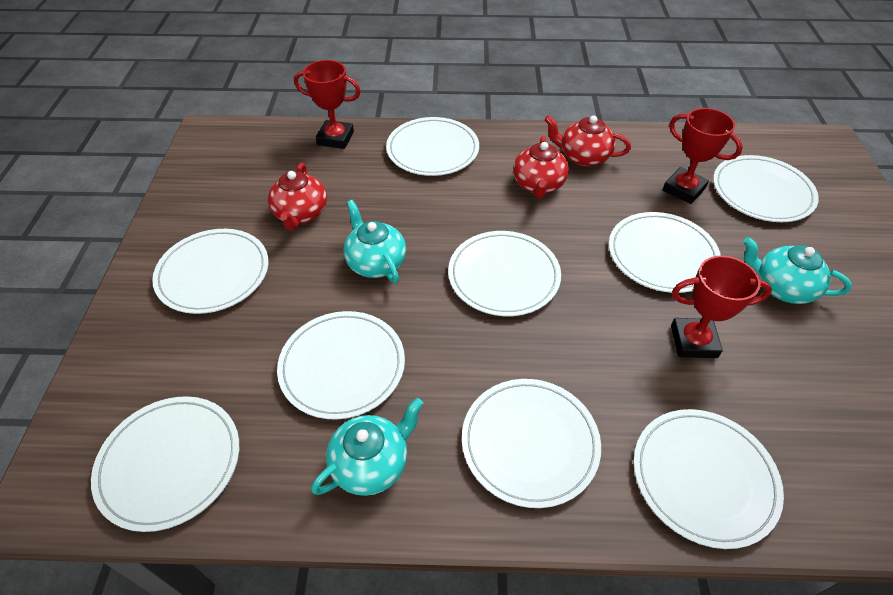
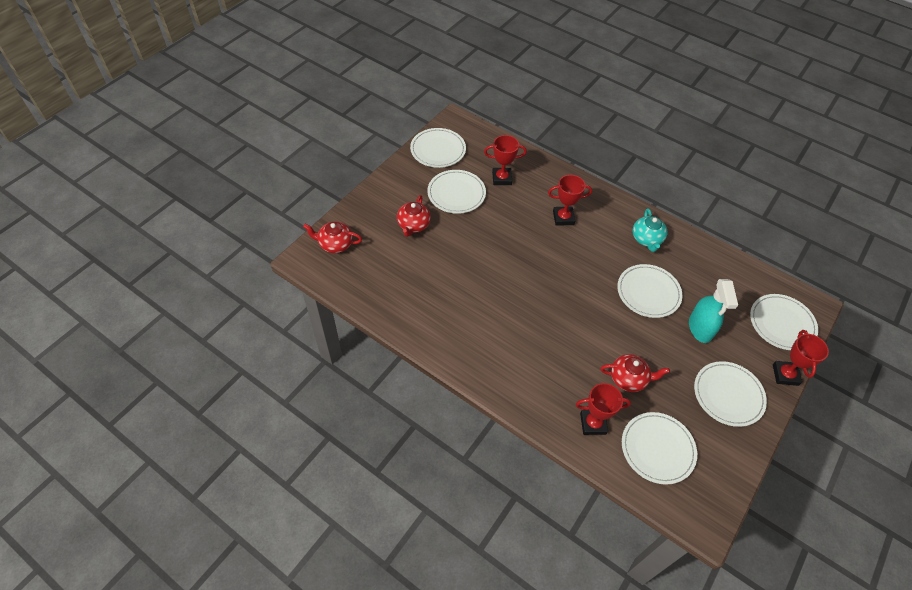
red trophy: [294,60,361,149] [663,108,743,204] [671,256,772,358] = 3 -> [484,135,527,185] [548,175,592,226] [576,383,631,435] [773,330,829,386] = 4
turquoise spray bottle: none = 0 -> [689,279,738,343] = 1
turquoise teapot: [311,398,424,496] [343,200,406,283] [743,237,852,304] = 3 -> [633,209,668,252] = 1
white plate: [91,396,239,532] [152,229,269,314] [277,311,405,420] [386,117,479,176] [448,231,561,316] [462,379,601,508] [609,212,721,293] [633,409,784,549] [713,155,819,222] = 9 -> [410,128,466,168] [427,170,486,214] [617,264,682,318] [622,412,697,485] [694,361,767,427] [750,294,818,350] = 6

